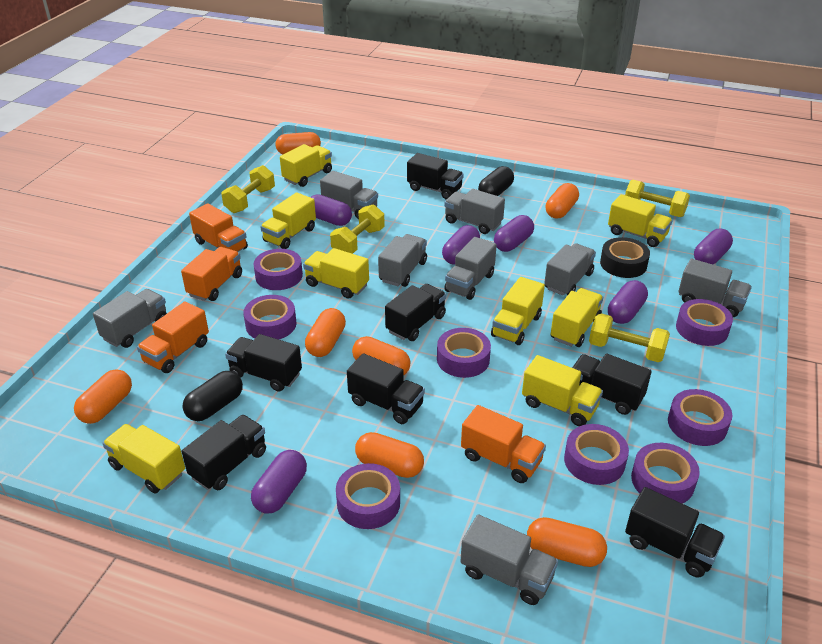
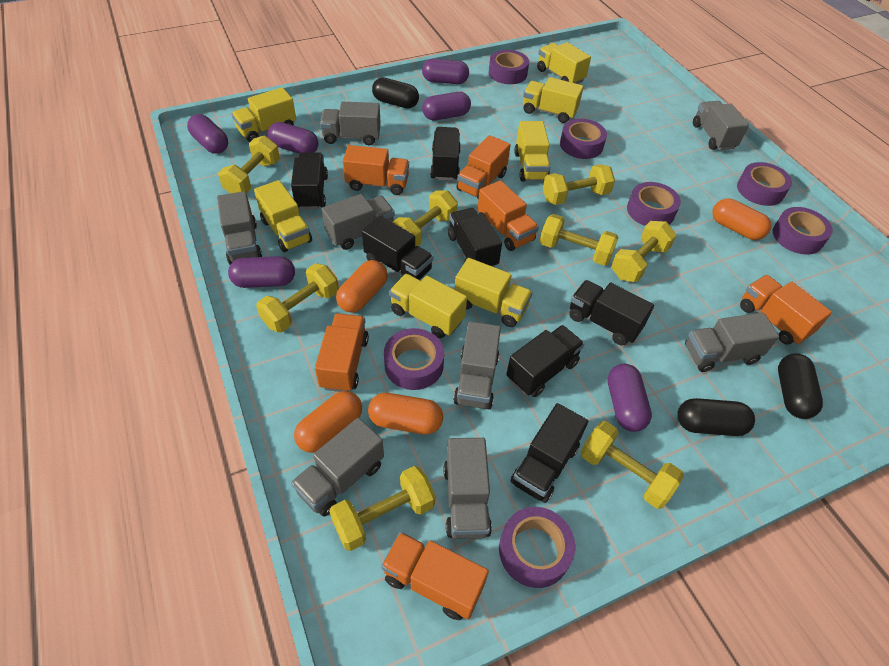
black capsule: [182,371,243,421] [478,166,514,196] = 2 -> [372,78,419,108] [677,398,755,436] [778,353,823,419] = 3
black tape: [600,237,650,278] = 1 -> none = 0
orange capsule: [74,369,132,424] [275,132,321,154] [305,308,346,357] [352,336,411,375] [355,432,424,478] [527,517,607,567] [545,183,579,219] = 7 -> [294,391,362,453] [336,260,388,313] [368,393,443,434] [712,198,771,240] = 4
orange truck: [137,301,209,373] [181,247,242,301] [189,203,248,252] [461,405,546,483] = 4 -> [315,313,369,392] [343,145,409,195] [381,532,489,620] [456,135,511,200] [477,180,539,251] [740,275,832,345] = 6
purple tape: [243,295,296,340] [253,249,303,290] [336,463,400,529] [437,328,491,378] [564,424,629,485] [631,443,700,503] [668,389,732,446] [676,299,733,346] = 8 -> [384,328,444,390] [489,50,529,84] [499,507,575,588] [560,119,607,159] [627,182,681,226] [737,162,792,206] [773,207,833,255] = 7
yellow dumbbell: [221,165,275,213] [330,204,385,254] [589,313,670,362] [625,180,690,217] = 4 -> [218,136,280,193] [256,263,339,332] [329,466,435,551] [392,190,458,247] [540,214,619,266] [543,164,615,205] [580,421,684,509] [611,221,676,282] = 8
yellow truck: [102,424,185,493] [260,192,316,249] [280,144,332,187] [303,248,369,299] [491,277,545,345] [522,355,603,426] [551,288,603,347] [608,194,673,247] = 8 -> [231,87,296,142] [254,180,312,252] [389,274,467,338] [455,258,533,327] [514,121,551,182] [523,77,584,123] [537,42,591,84] = 7

